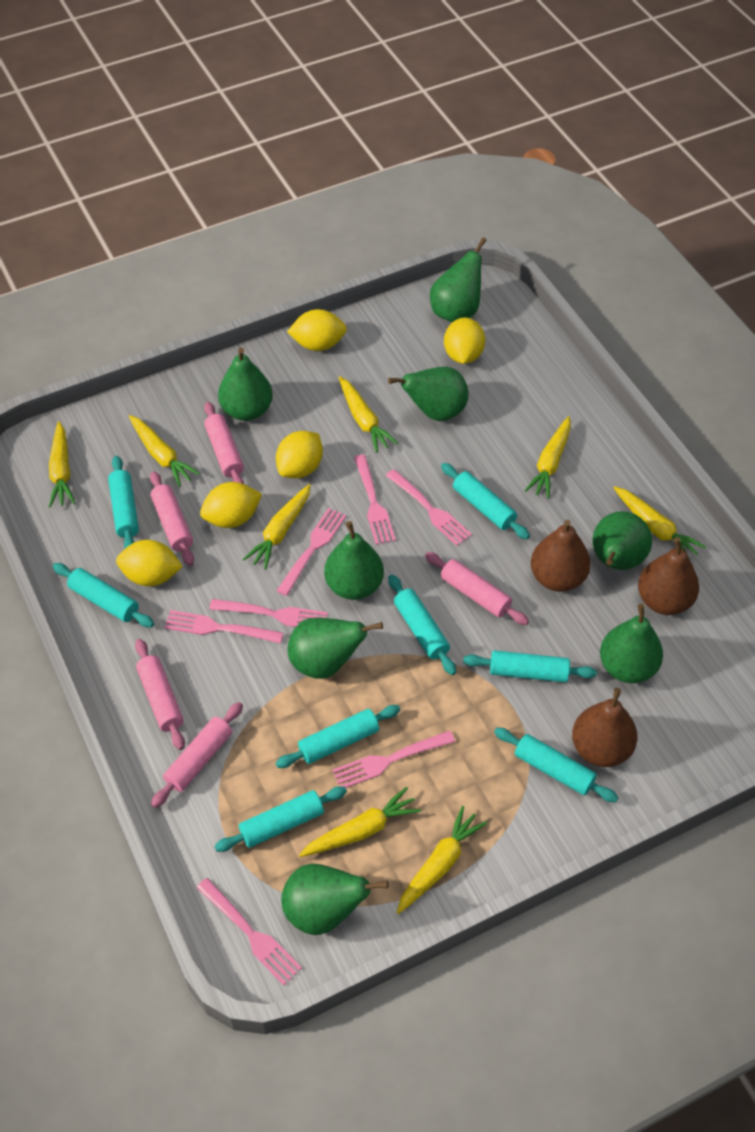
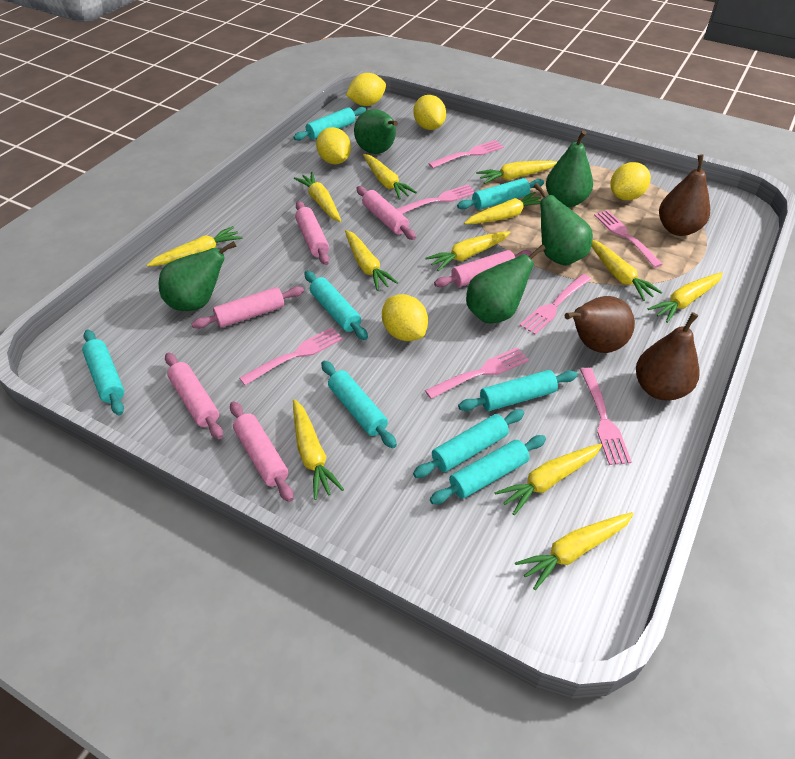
green pear: [218,348,273,421] [281,864,389,935] [288,617,383,679] [324,521,384,600] [388,367,469,421] [430,237,487,323] [593,511,652,570] [600,604,663,683] = 8 -> [159,241,237,311] [354,109,398,154] [466,244,546,323] [534,183,593,266] [546,130,593,207] = 5
pink rolling pin: [135,639,185,750] [150,471,194,566] [151,702,243,808] [204,402,244,484] [425,552,529,625] = 5 -> [165,353,223,439] [191,286,304,329] [230,401,294,502] [295,201,329,265] [356,186,416,240] [434,250,532,287] = 6
yellow carrot: [49,421,75,507] [129,415,200,487] [243,484,311,570] [299,787,421,857] [339,376,398,453] [396,806,487,914] [524,416,571,499] [613,486,706,558] = 8 -> [147,226,242,267] [293,399,344,500] [294,172,341,222] [345,230,398,291] [363,154,417,200] [426,231,511,271] [464,192,541,224] [476,161,557,184] [495,444,602,515] [515,512,634,590] [592,240,662,301] [648,272,723,323] = 12

